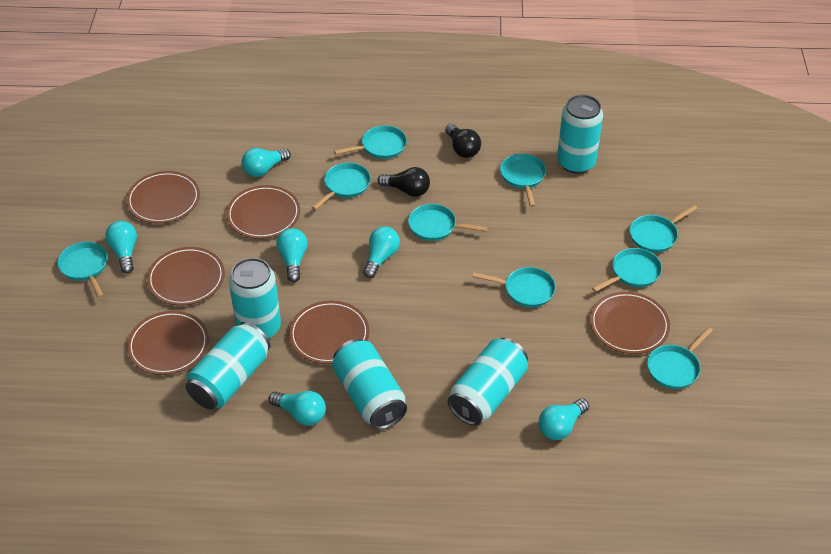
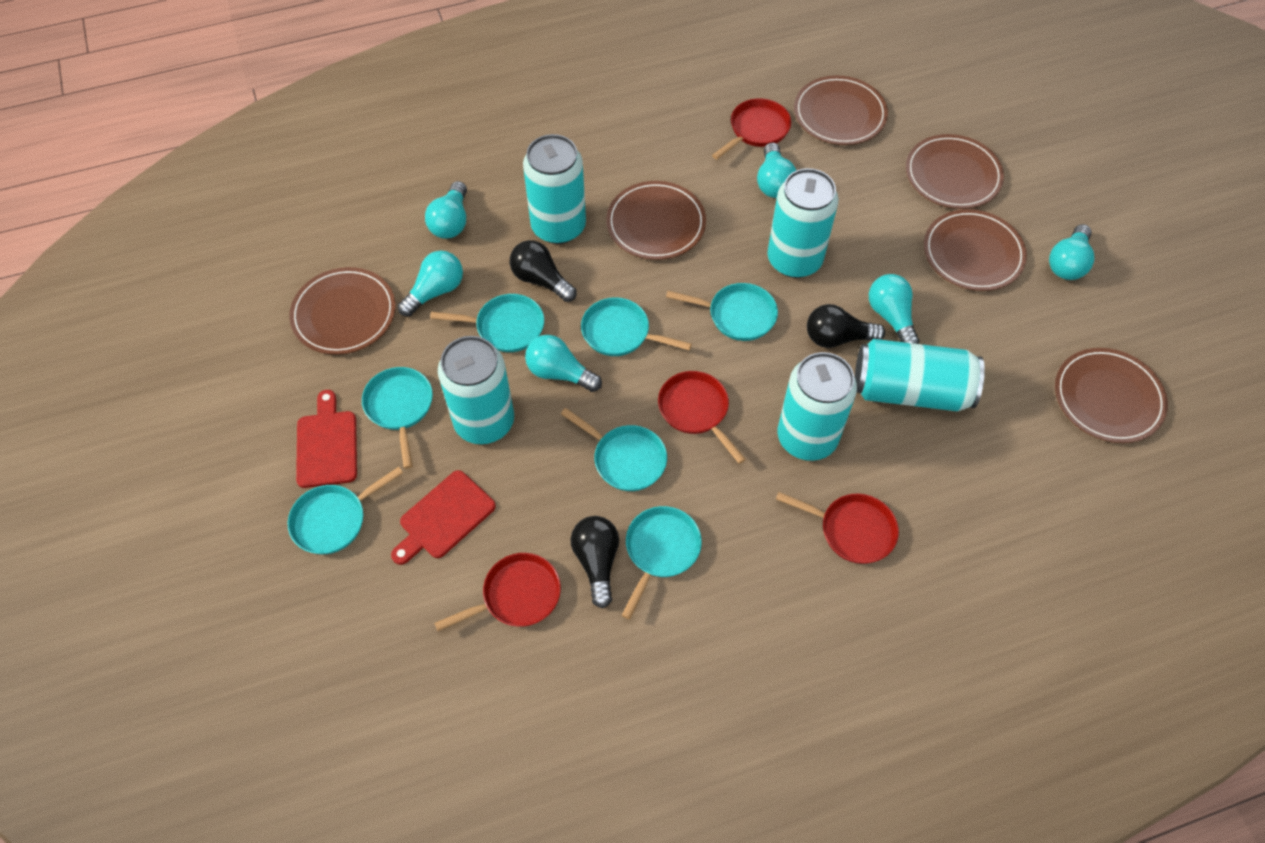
black light bulb: [377,167,430,197] [445,124,481,158] = 2 -> [510,240,576,302] [571,516,619,608] [807,304,885,348] = 3
red cutting board: none = 0 -> [296,390,357,488] [391,470,496,565] = 2
red pan: none = 0 -> [434,553,561,631] [658,371,746,464] [712,98,791,160] [776,492,899,564] = 4
turquoise pan: [58,242,107,298] [312,163,371,210] [334,125,407,159] [408,204,487,241] [473,267,556,307] [500,154,546,207] [592,248,662,292] [630,205,697,253] [647,327,713,389] = 9 -> [287,467,403,554] [362,367,433,469] [430,294,544,352] [561,408,667,491] [581,297,692,356] [622,506,702,619] [666,283,778,341] = 7

